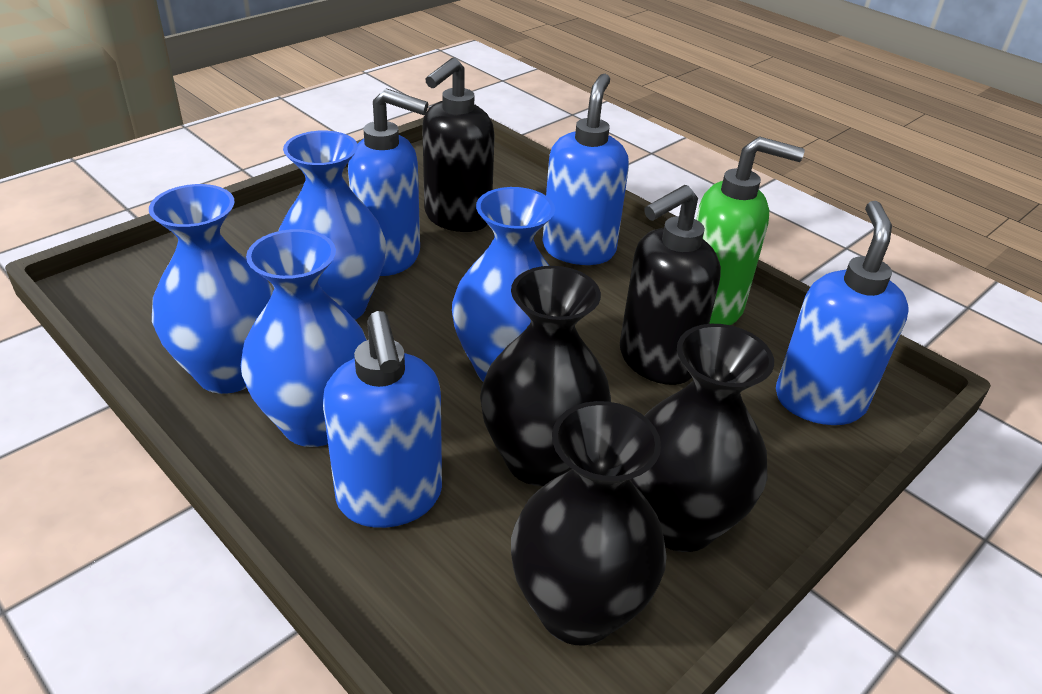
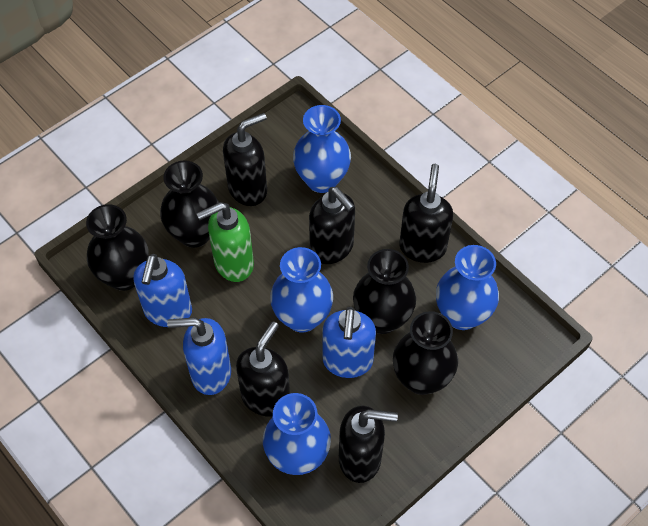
black soap dispenser: [422,57,495,232] [620,185,721,385] = 2 -> [223,113,267,206] [236,322,290,417] [309,187,355,264] [339,405,398,483] [399,164,453,263] = 5
black vase: [480,266,611,486] [511,401,667,645] [630,324,774,552] = 3 -> [86,204,149,291] [160,160,219,248] [353,249,416,334] [393,311,458,395] = 4
blue soap dispenser: [323,311,442,528] [348,88,428,276] [542,74,629,265] [776,201,909,425] = 4 -> [133,254,192,327] [167,317,231,395] [322,307,376,378] = 3

